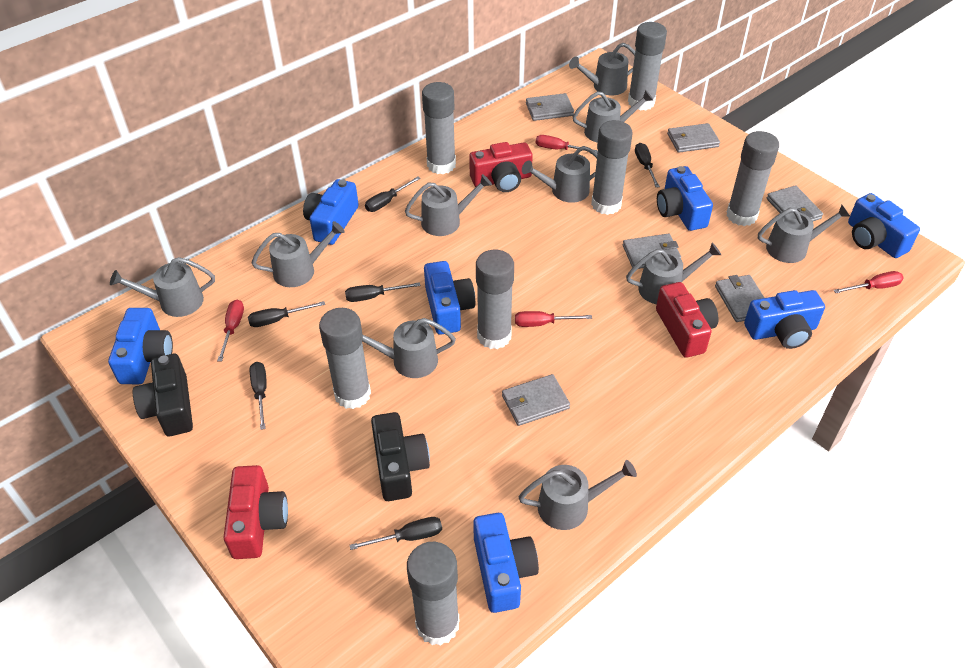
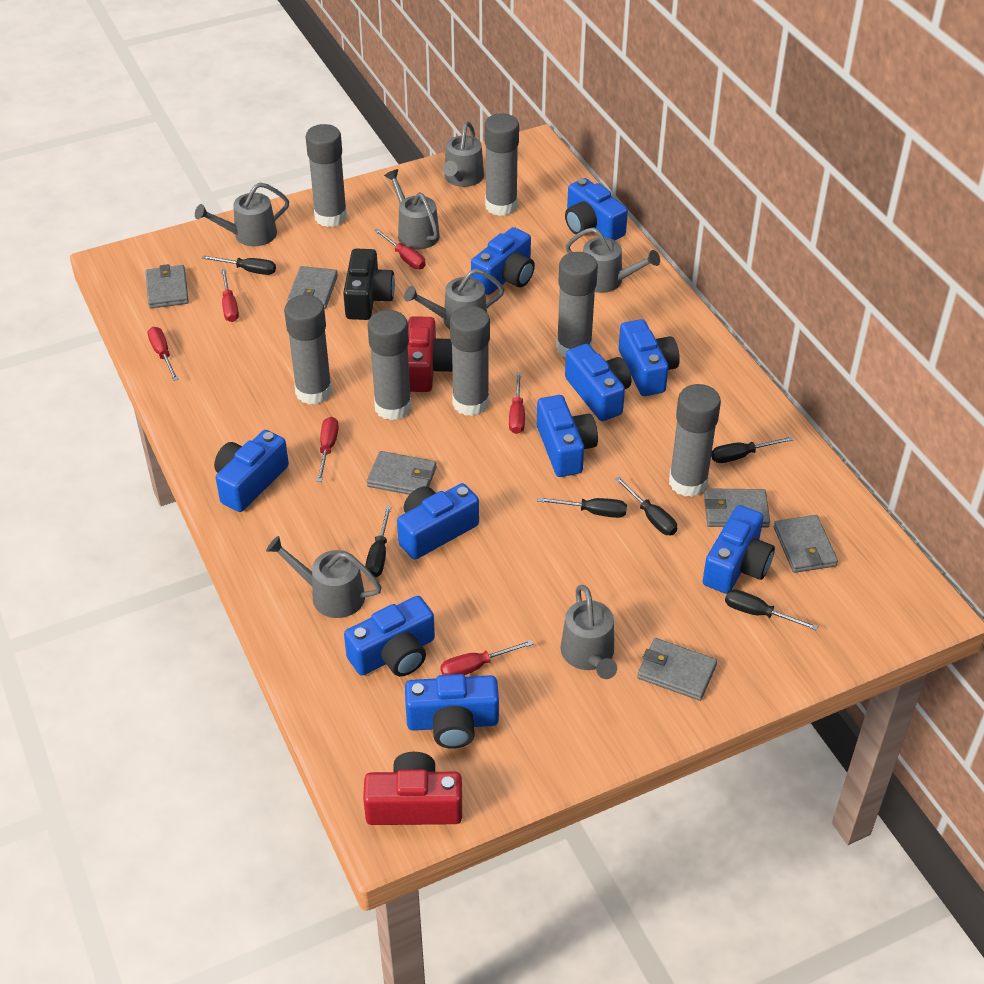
black camera: [132,354,193,436] [371,412,430,501] = 2 -> [343,249,395,320] = 1
blue camera: [108,308,173,384] [303,179,359,245] [424,261,475,335] [473,513,539,613] [657,166,713,231] [744,290,825,349] [848,193,920,258] = 7 -> [214,430,289,512] [344,596,435,676] [397,483,479,560] [405,674,499,749] [471,227,535,295] [537,395,598,477] [565,178,628,240] [565,344,631,421] [619,319,680,396] [702,505,775,594] = 10
grey watering can: [110,257,215,317] [251,221,345,287] [362,318,456,378] [405,174,492,236] [519,460,637,530] [522,146,598,203] [569,43,635,95] [572,90,653,142] [626,243,721,304] [758,205,851,263] = 10 -> [195,182,289,246] [266,536,382,618] [384,169,440,249] [404,269,505,330] [442,121,484,187] [560,585,617,679] [566,227,660,293] = 7
red camera: [223,465,288,559] [469,142,533,192] [656,282,718,358] = 3 -> [363,752,462,825] [408,316,453,392] = 2
red screwdriver: [217,300,244,362] [515,311,592,327] [536,135,598,153] [833,271,903,293] = 4 -> [147,327,178,381] [221,269,239,322] [316,417,339,482] [374,229,426,269] [440,640,534,675] [509,372,525,434] = 6

